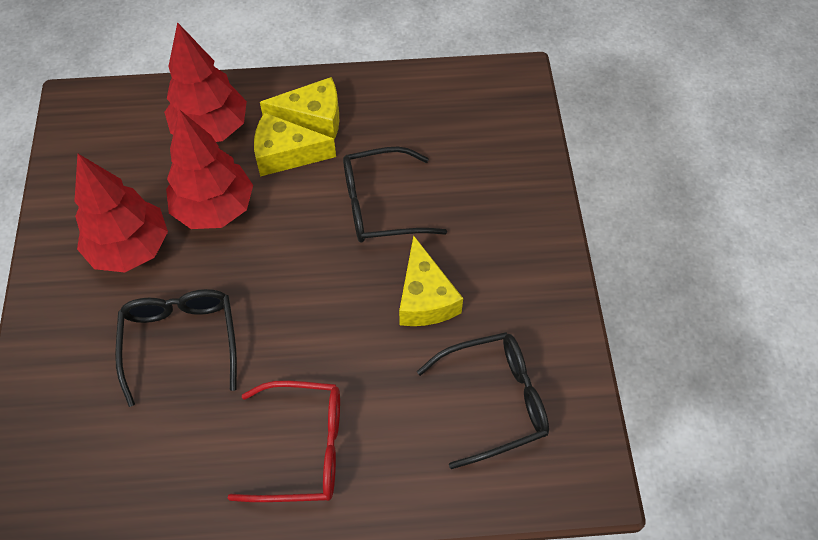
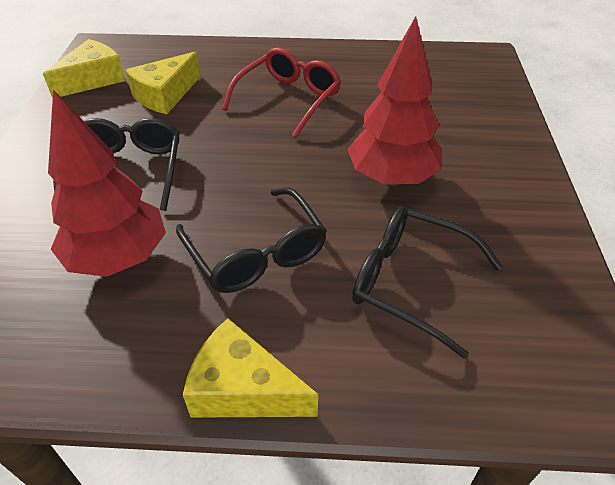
red tree: [74,154,168,273] [164,22,247,142] [166,109,253,229] = 3 -> [48,90,166,277] [347,16,442,185] = 2

